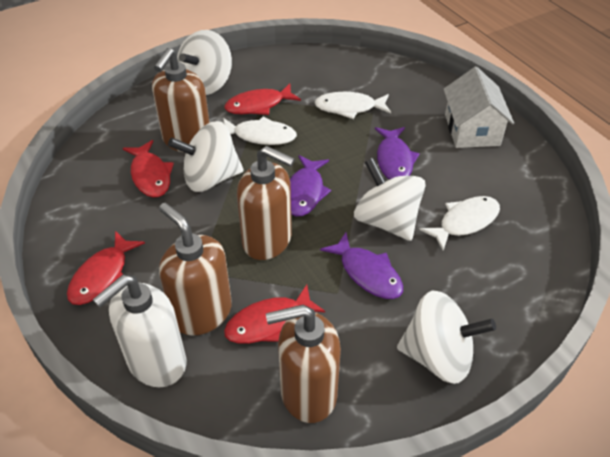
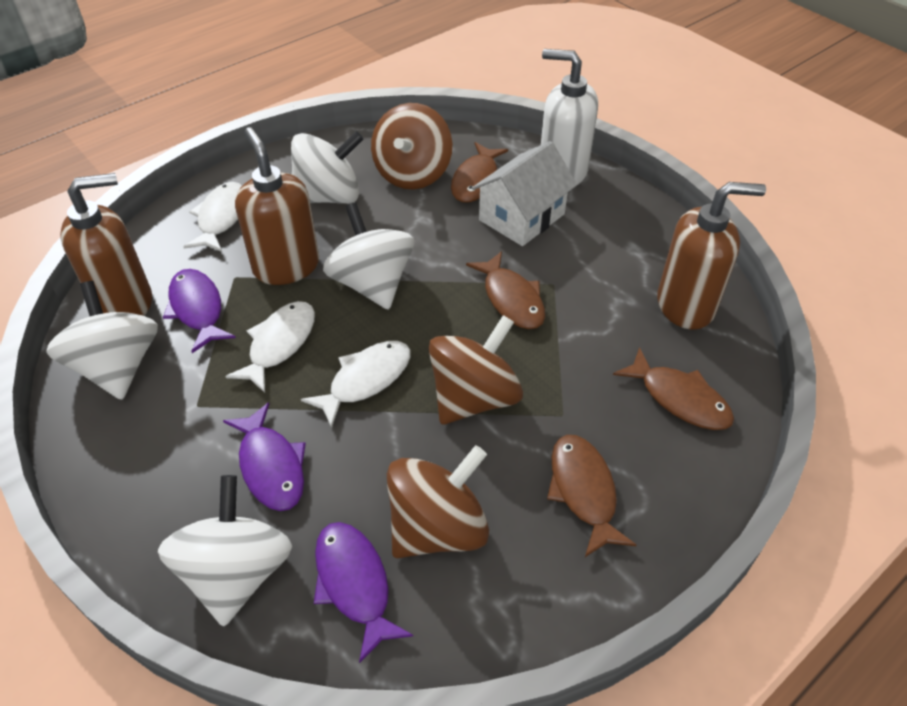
brown fish: none = 0 -> [451,142,508,203] [466,251,545,329] [547,435,636,557] [613,347,734,430] = 4
brown soap dispenser: [152,48,210,152] [159,203,232,336] [237,146,295,260] [266,305,341,423] = 4 -> [60,173,152,316] [235,128,319,285] [657,182,766,330] = 3
brown spinning top: none = 0 -> [371,103,452,189] [387,445,489,558] [429,315,523,425] = 3
red fish: [67,231,145,305] [123,140,174,198] [224,84,301,115] [224,285,325,344] = 4 -> none = 0

